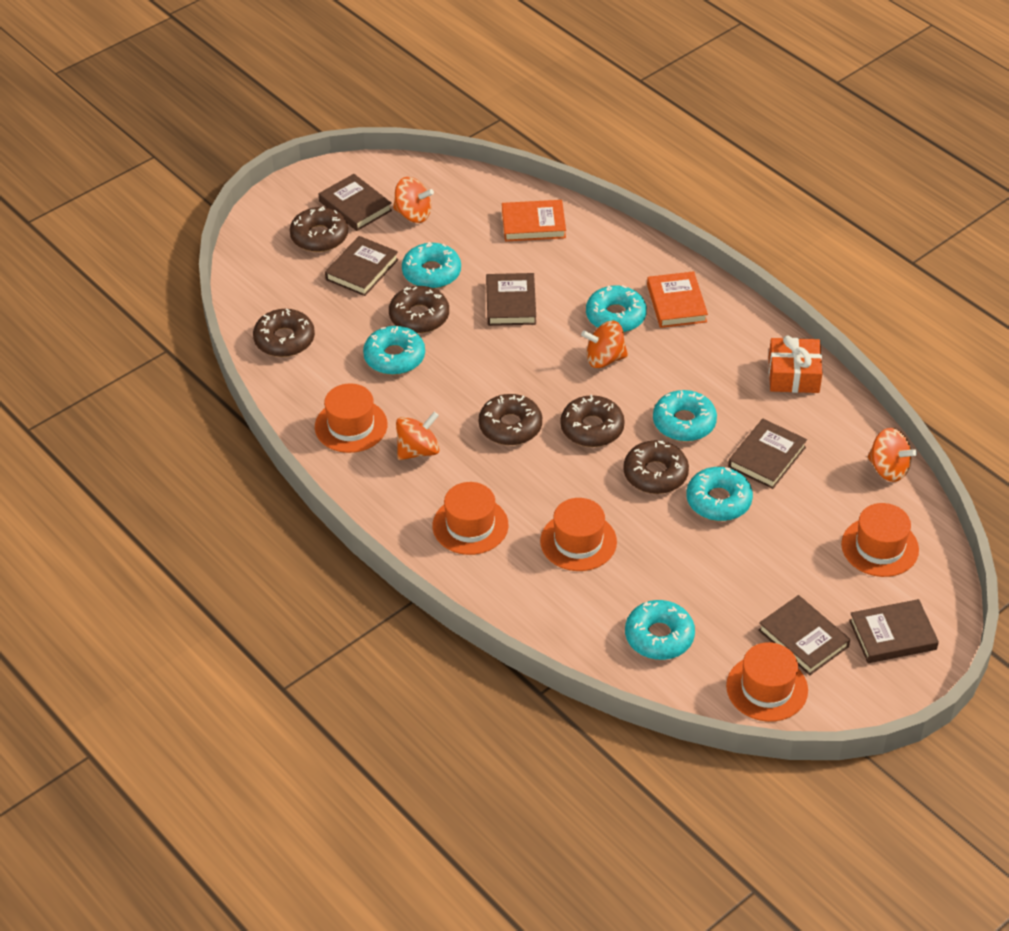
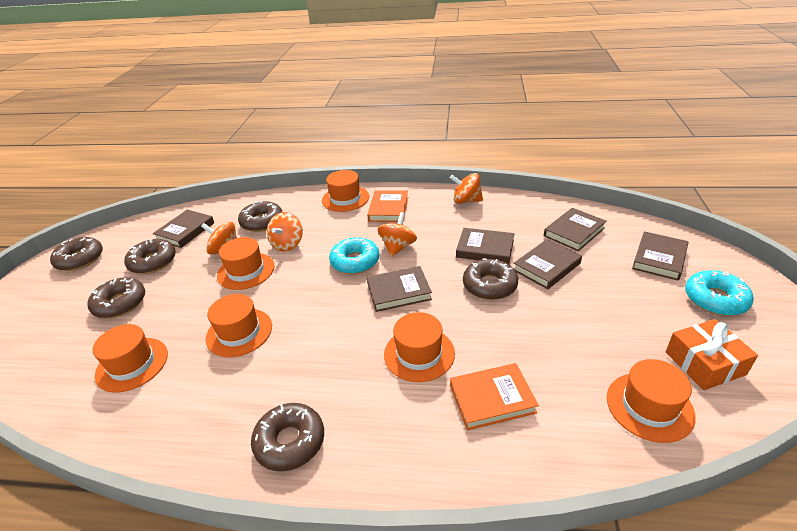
orange hat: [315,384,387,453] [432,482,509,555] [540,498,617,571] [726,642,808,722] [841,503,919,577] = 5 -> [92,324,168,392] [206,294,272,357] [217,237,275,290] [322,170,369,212] [384,312,455,382] [607,359,696,443] = 6
turquoise donut: [363,326,425,375] [402,242,461,289] [586,285,647,332] [625,600,695,660] [653,390,717,442] [686,467,753,521] = 6 -> [329,237,379,274] [685,270,754,316] = 2

